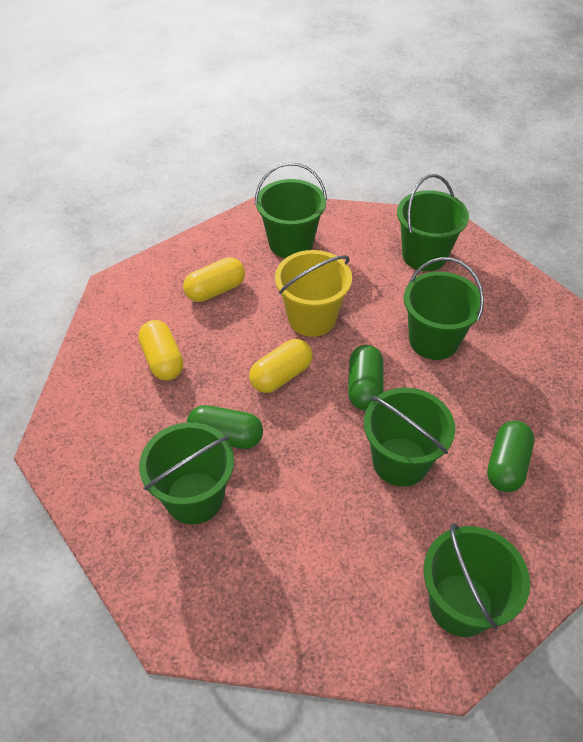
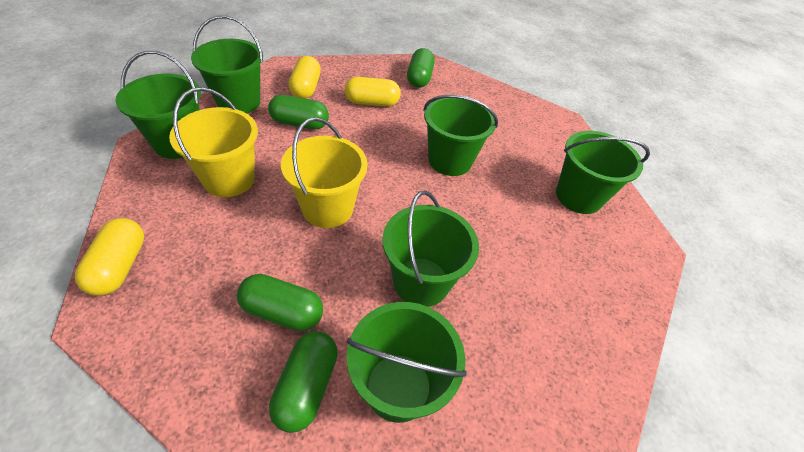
green capsule: [187,405,263,449] [348,345,383,410] [487,421,534,492] = 3 -> [237,274,323,331] [268,95,329,130] [269,331,338,433] [407,48,434,88] = 4
yellow bucket: [275,250,352,337] = 1 -> [169,87,258,197] [281,117,368,228] = 2

